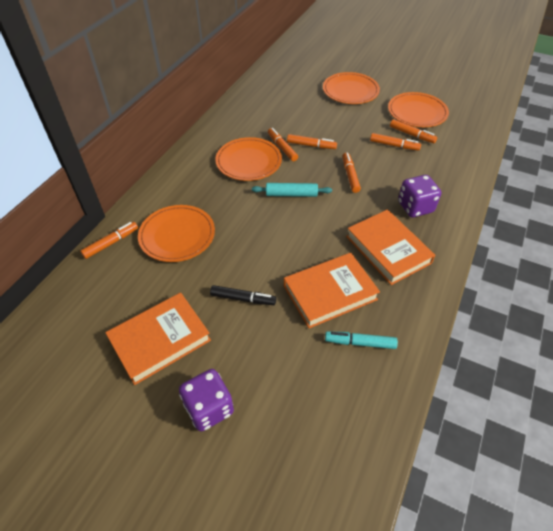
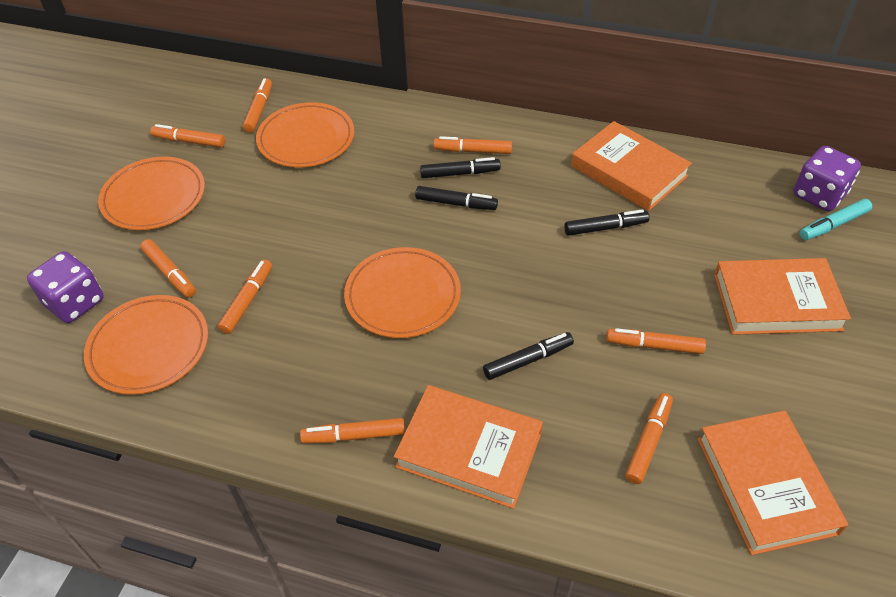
black marker: [210,285,276,305] = 1 -> [415,186,498,210] [420,157,501,178] [483,332,574,380] [564,209,650,236] = 4
orange book: [105,292,211,385] [284,253,380,328] [346,209,435,285] = 3 -> [394,385,543,509] [571,121,692,211] [698,410,848,555] [714,258,851,335] = 4
orange marker: [80,222,138,259] [268,128,298,162] [287,134,337,149] [343,153,361,193] [370,133,421,151] [390,119,437,143] = 6 -> [140,239,196,298] [150,124,225,147] [218,259,272,334] [243,78,272,132] [300,418,405,444] [434,136,512,154] [606,328,706,354] [625,393,673,484] = 8
turquoise rolling pin: [252,183,332,197] = 1 -> none = 0

